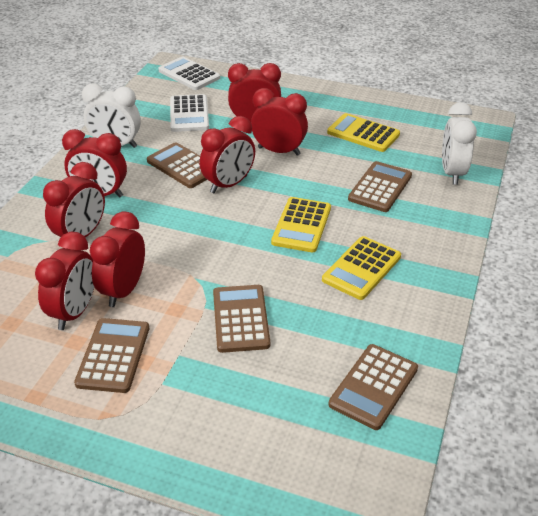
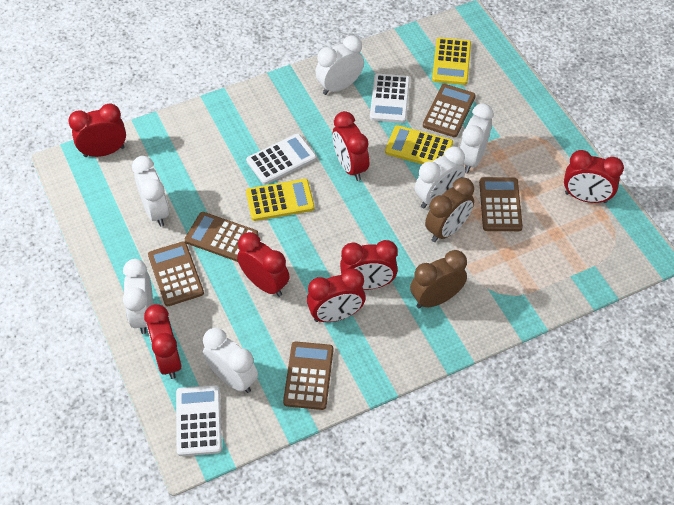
brown clock: none = 0 -> [410,250,467,309] [425,178,474,242] = 2
white calculator: [158,56,220,90] [170,94,209,132] = 2 -> [176,385,222,456] [246,134,316,185] [370,74,410,123] = 3
white clock: [82,83,141,148] [442,102,477,185] = 2 -> [123,259,153,334] [132,156,169,227] [203,328,258,393] [315,35,364,95] [415,146,465,209] [460,103,493,173] = 6

